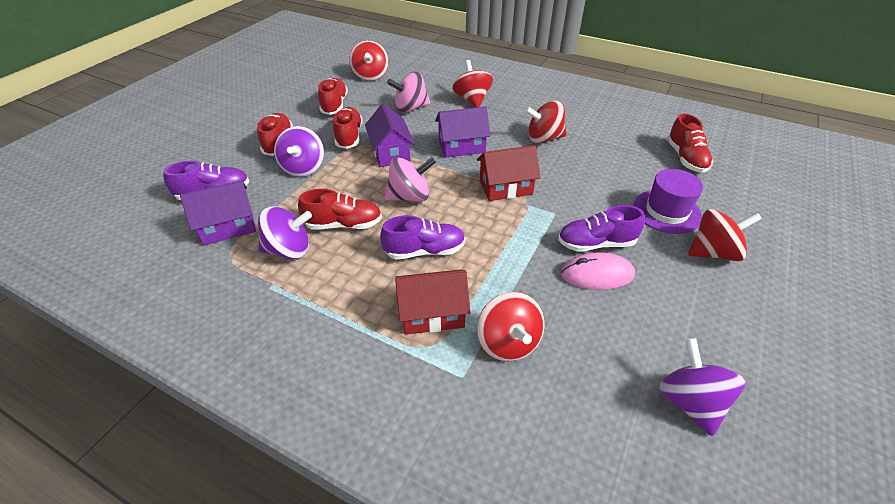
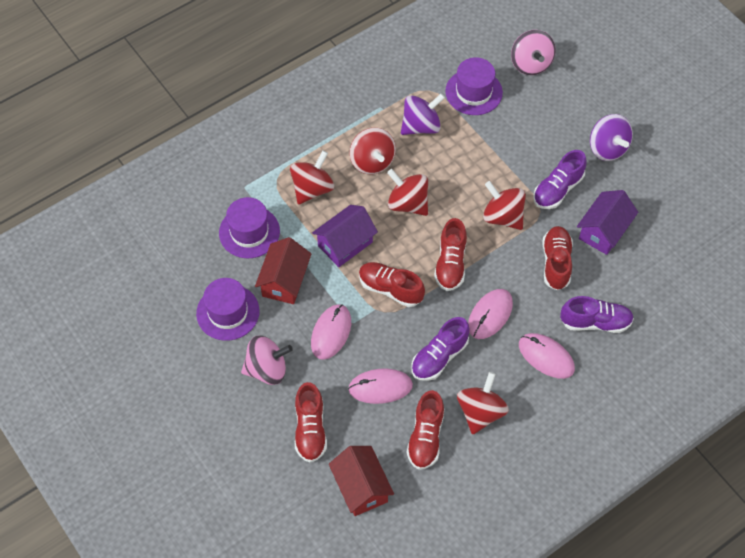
pink mouse: [561,252,635,290] = 1 -> [311,304,351,360] [348,369,413,404] [468,289,513,339] [519,333,575,379] = 4
purple hat: [633,169,703,234] = 1 -> [196,278,260,341] [219,197,280,258] [445,57,503,115] = 3
purple house: [180,180,256,245] [365,104,415,167] [435,106,491,158] = 3 -> [312,205,378,267] [577,190,638,255] = 2
purple spinning top: [258,206,312,259] [274,126,324,177] [659,338,746,436] = 3 -> [401,93,445,135] [590,114,633,161] = 2

